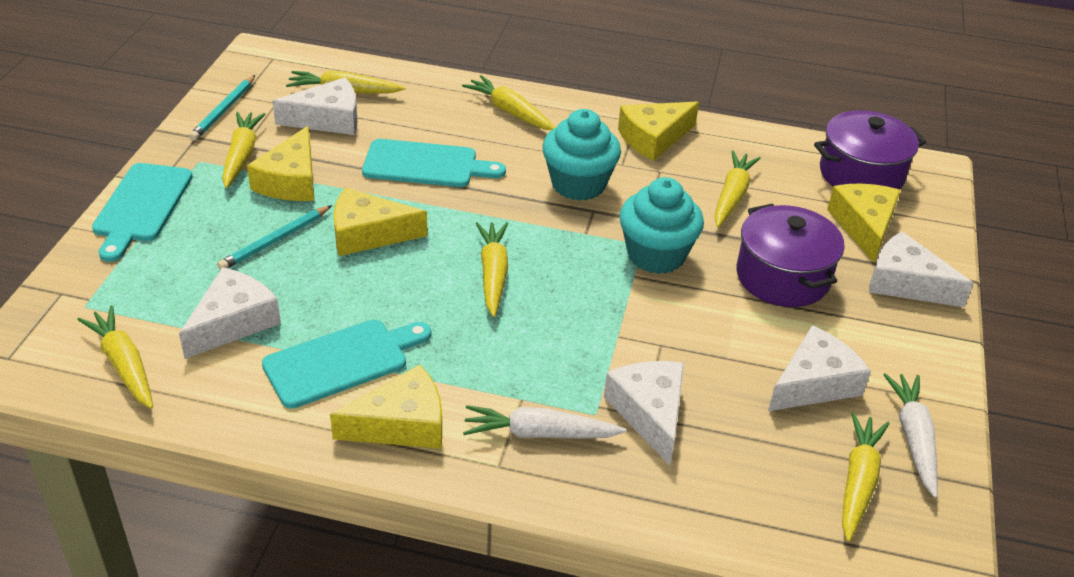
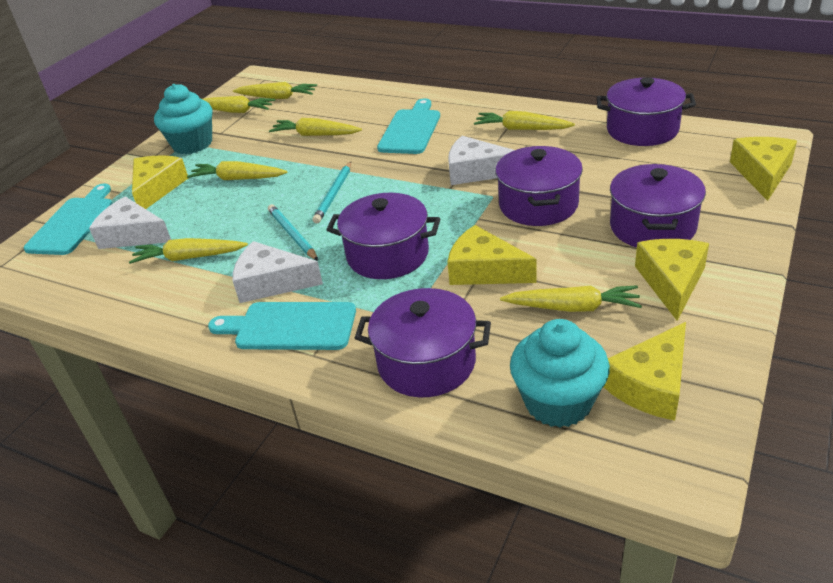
purple pot: [737,203,845,307] [814,110,926,190] = 2 -> [326,193,440,279] [355,288,491,397] [495,146,583,226] [597,77,696,146] [610,164,706,248] = 5
white carrot: [463,405,627,439] [883,373,938,498] = 2 -> none = 0
white cheese: [179,267,281,359] [272,77,358,135] [604,361,684,465] [768,325,871,411] [869,231,974,307] = 5 -> [89,196,171,249] [232,241,323,303] [448,136,514,185] = 3

